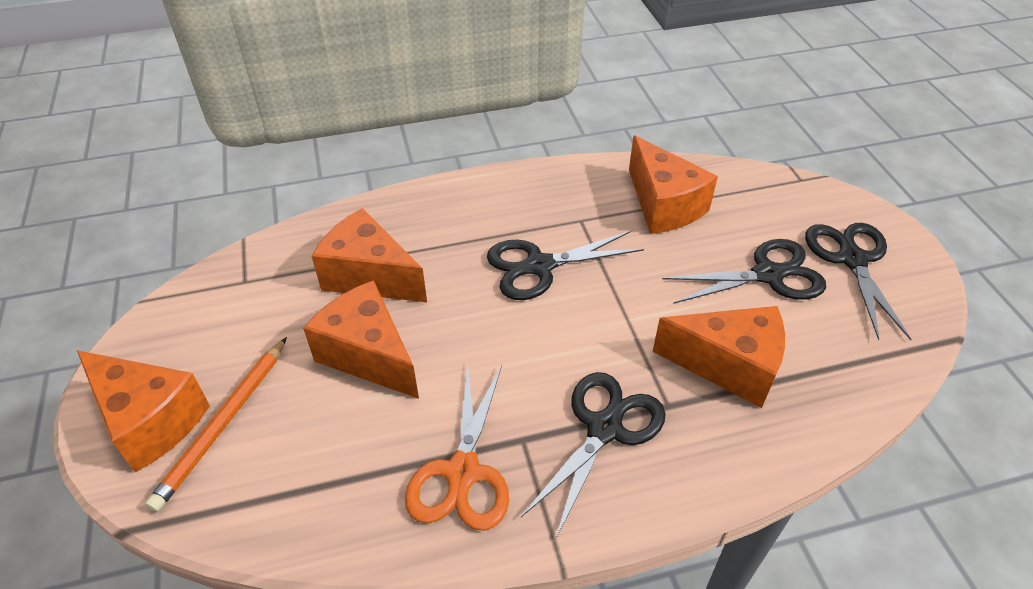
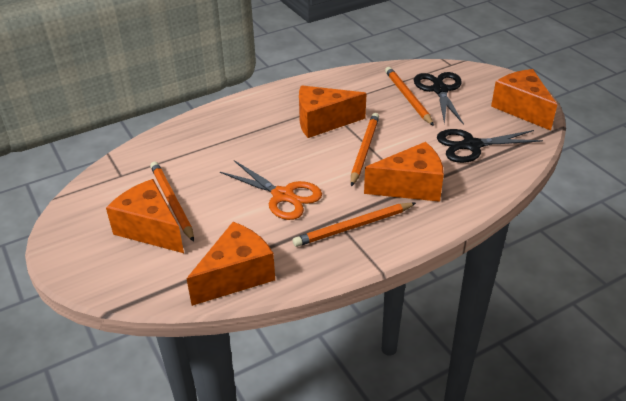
black scissors: [487,231,644,300] [521,372,666,540] [662,239,826,304] [805,223,911,340] = 4 -> [414,72,464,125] [437,129,543,163] = 2
orange pencil: [145,337,287,512] = 1 -> [150,162,194,242] [293,203,416,247] [351,113,379,187] [385,67,434,126] = 4

